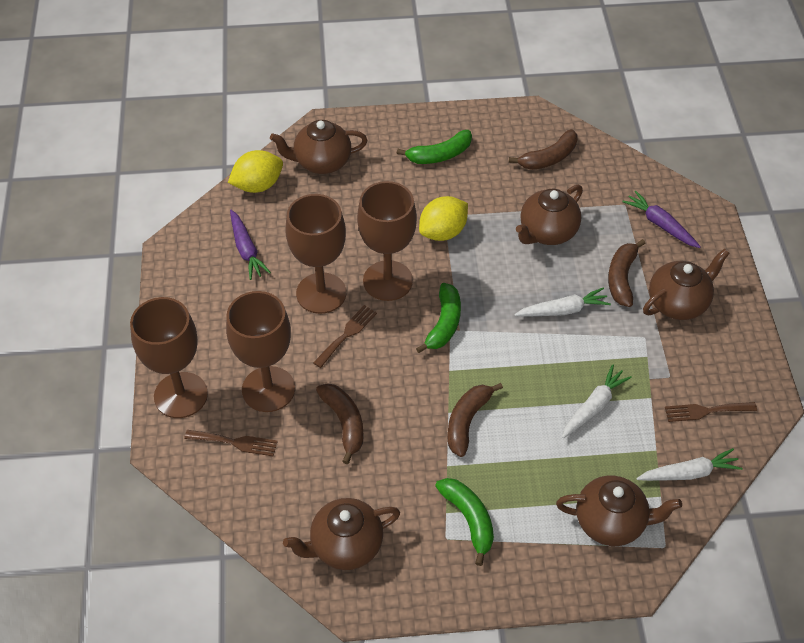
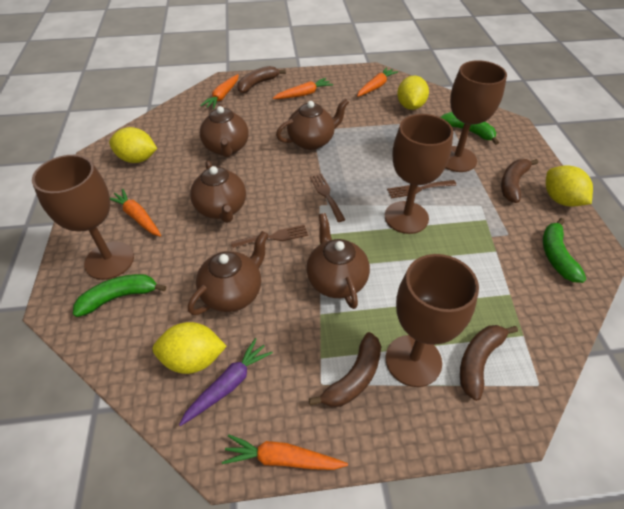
orange carrot: none = 0 -> [110,189,161,237] [200,74,239,109] [222,435,348,470] [273,78,333,99] [357,67,398,97] = 5
purple carrot: [230,210,271,280] [622,191,701,248] = 2 -> [179,338,273,426] = 1
white carrot: [514,288,611,317] [562,364,632,438] [636,448,743,481] = 3 -> none = 0
yellow lemon: [228,150,283,193] [419,196,468,241] = 2 -> [109,127,157,163] [152,322,227,374] [397,76,429,110] [546,165,593,206] = 4

